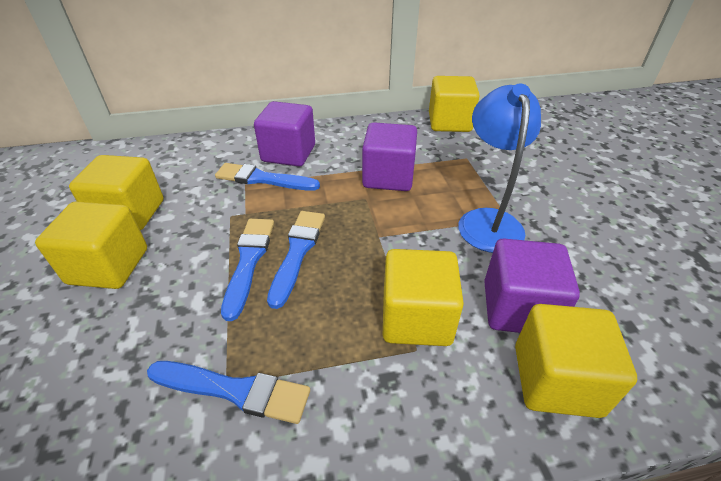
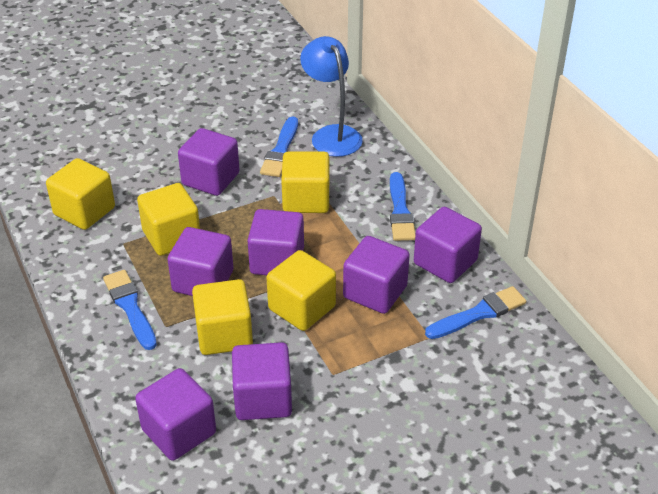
purple cube: [254,101,315,167] [362,122,417,191] [484,238,580,333] = 3 -> [135,368,216,461] [167,227,234,296] [178,128,240,196] [232,342,292,420] [247,209,304,275] [343,236,410,314] [414,207,482,283] = 7

